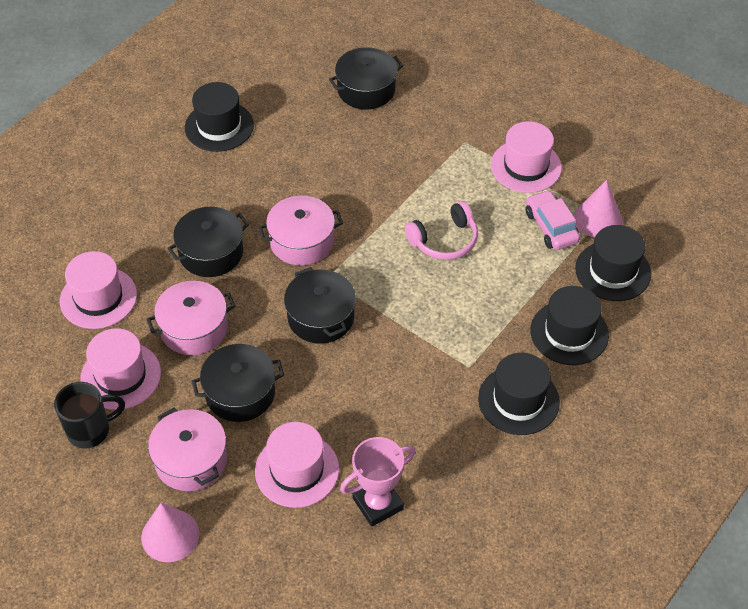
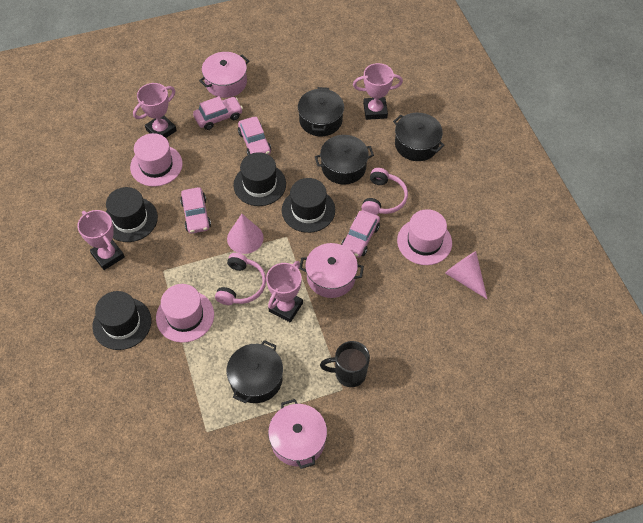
pink car: [526,190,580,250] = 1 -> [180,187,211,234] [193,96,243,130] [238,117,271,155] [341,210,380,257] = 4
pink hat: [60,251,137,329] [80,328,161,410] [255,422,339,508] [491,121,562,193] = 4 -> [130,133,183,187] [156,284,214,343] [397,209,452,265] = 3
pink headphones: [405,201,478,260] = 1 -> [215,253,266,305] [362,168,408,215] = 2
pink trophy: [340,437,416,527] = 1 -> [77,210,125,270] [133,83,177,138] [266,261,303,322] [353,63,403,120] = 4

